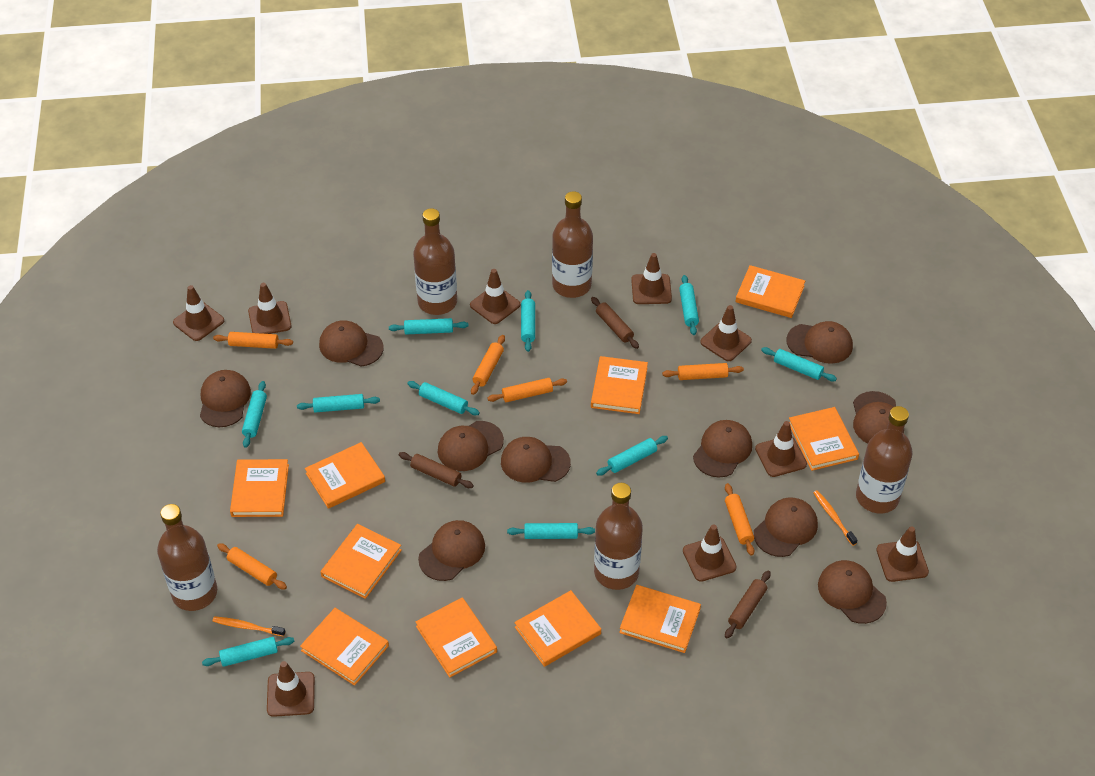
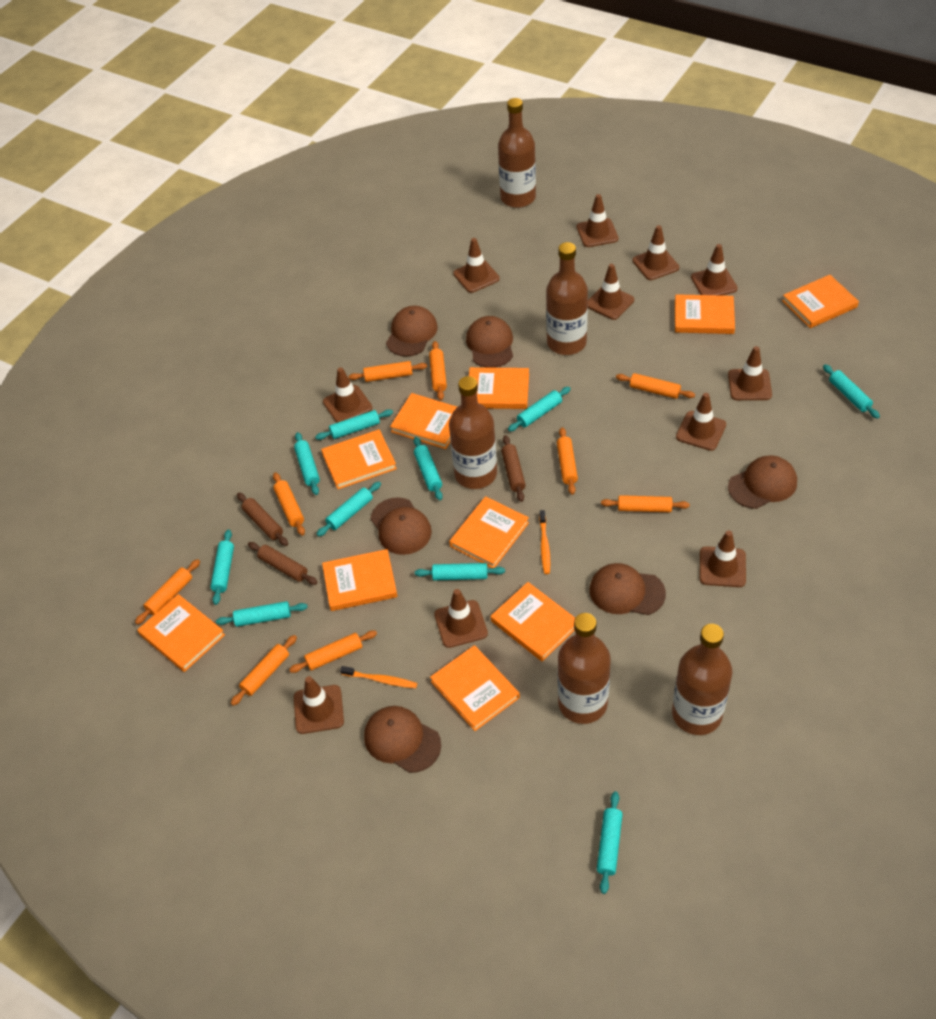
brown cap: [200,370,251,427] [319,320,384,367] [418,520,485,581] [438,421,504,471] [501,437,571,483] [693,420,752,477] [754,497,818,557] [786,321,853,364] [818,560,887,624] [853,391,904,443] = 10 -> [364,706,441,773] [370,497,432,555] [386,306,438,356] [466,316,513,368] [589,563,666,615] [728,455,797,509] = 6
brown traffic cone: [173,285,224,341] [248,283,291,334] [267,661,315,717] [470,269,520,324] [631,253,672,304] [683,524,737,582] [700,305,752,361] [755,421,807,477] [876,526,929,582] = 9 -> [294,676,344,734] [323,367,372,423] [434,589,488,648] [453,238,500,293] [577,194,618,247] [588,264,634,320] [633,225,679,280] [676,393,726,451] [691,244,738,295] [700,530,746,587] [728,346,772,400] = 11
orange rolling pin: [213,332,293,349] [217,543,287,590] [471,335,505,395] [487,378,567,402] [662,363,744,380] [725,483,755,556] = 6 -> [135,559,200,625] [231,635,297,706] [273,472,305,536] [289,630,377,673] [349,361,427,382] [429,341,447,400] [557,427,578,495] [601,495,690,512] [616,373,695,399] = 9

